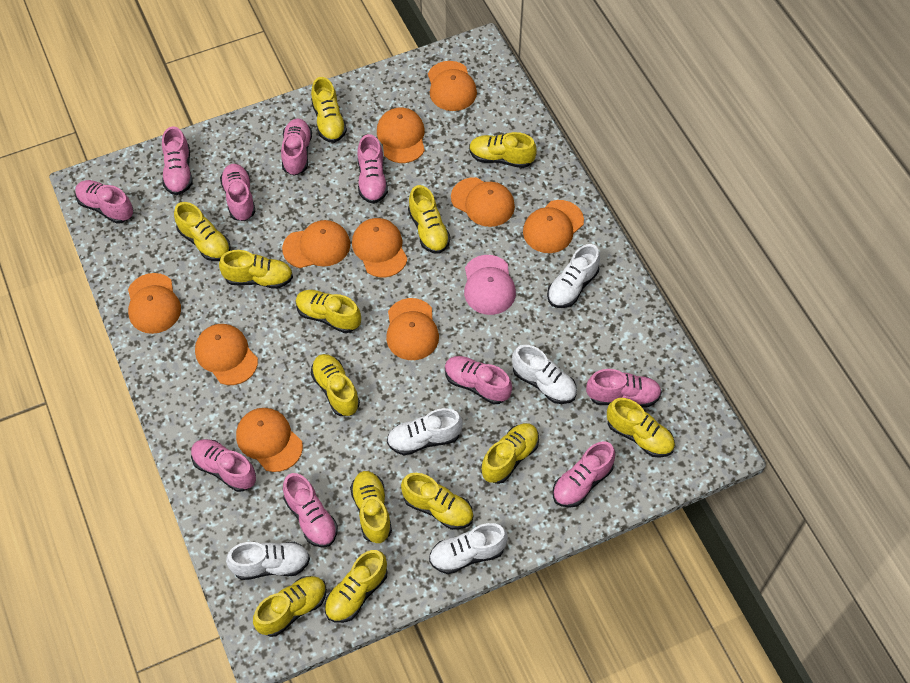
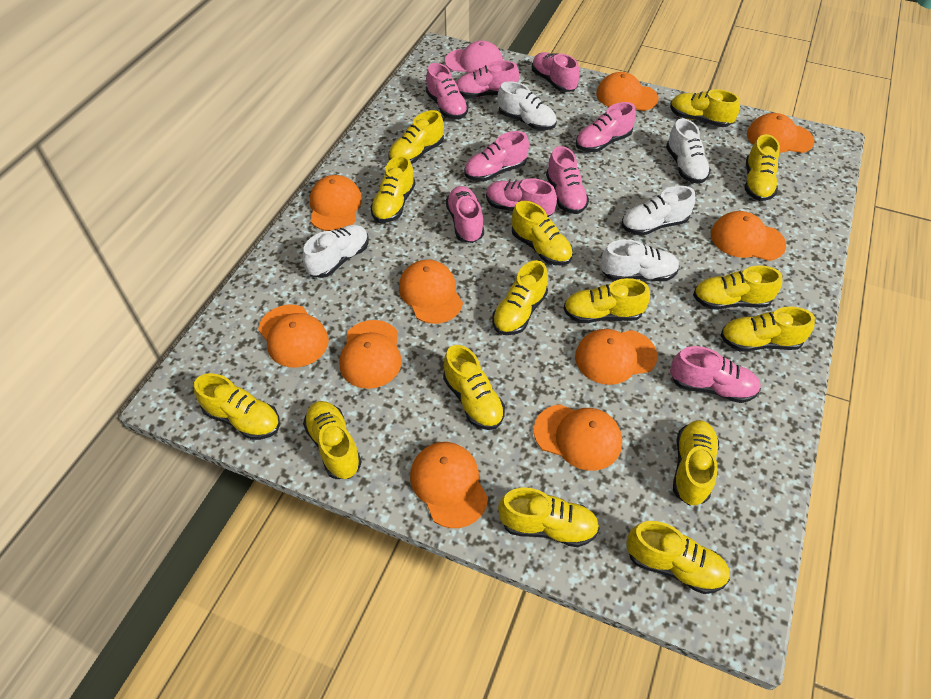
pink shoe: [75,180,133,224] [162,126,193,195] [191,439,256,492] [220,164,256,221] [281,119,312,176] [283,473,338,548] [357,134,388,204] [445,356,512,404] [553,441,615,508] [586,369,662,407] = 10 -> [426,63,468,119] [446,186,484,243] [456,60,519,98] [464,131,529,182] [486,178,557,217] [532,52,580,92] [546,146,589,214] [576,102,636,152] [670,346,761,403] = 9
yellow shoe: [174,202,231,261] [219,250,293,289] [253,576,327,637] [296,290,361,333] [311,77,347,143] [311,354,360,416] [325,550,387,623] [350,471,392,543] [401,473,473,530] [408,185,450,254] [469,132,537,168] [481,423,539,484] [607,398,675,458] = 13 -> [194,373,280,440] [303,401,362,479] [370,155,415,223] [388,110,444,164] [443,345,505,430] [492,260,548,335] [498,488,600,547] [512,201,573,266] [563,278,650,323] [626,521,730,594] [670,89,740,127] [673,420,719,506] [693,265,782,309] [720,306,815,352] [745,134,780,201] = 15

